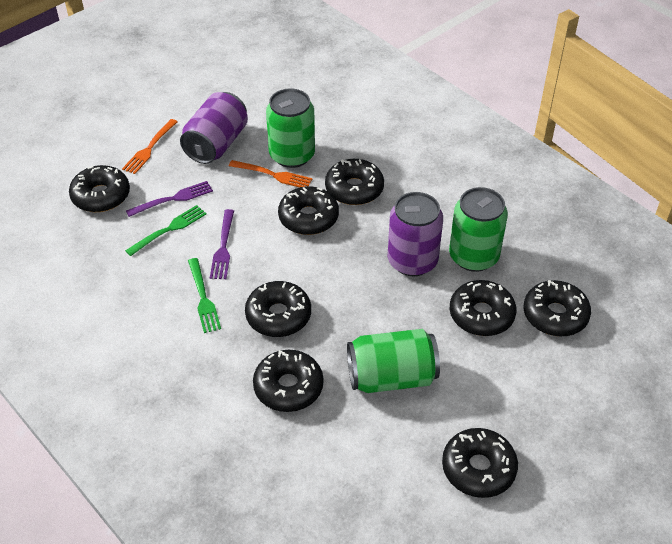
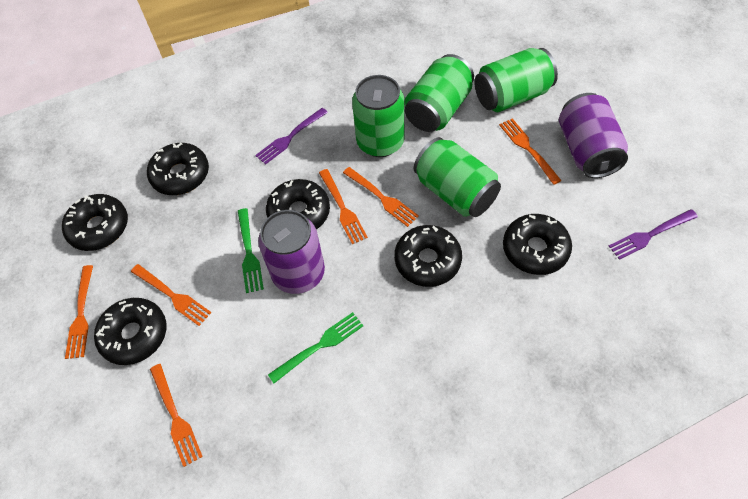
black donut: [69,165,130,212] [245,281,311,337] [253,350,324,412] [278,186,339,235] [325,159,384,205] [442,428,518,498] [450,280,516,336] [524,280,591,337] = 8 -> [62,194,128,251] [94,298,166,365] [147,143,209,195] [266,179,330,230] [394,225,462,287] [503,214,572,275] = 6
green can: [266,89,315,168] [347,329,440,393] [449,187,508,272] = 3 -> [352,75,404,157] [404,54,474,132] [414,137,501,217] [474,48,558,112] = 4
orange fork: [122,119,178,174] [229,160,312,188] = 2 -> [65,265,93,359] [131,264,211,326] [150,364,203,467] [319,169,368,244] [343,167,419,227] [499,118,562,185] = 6

